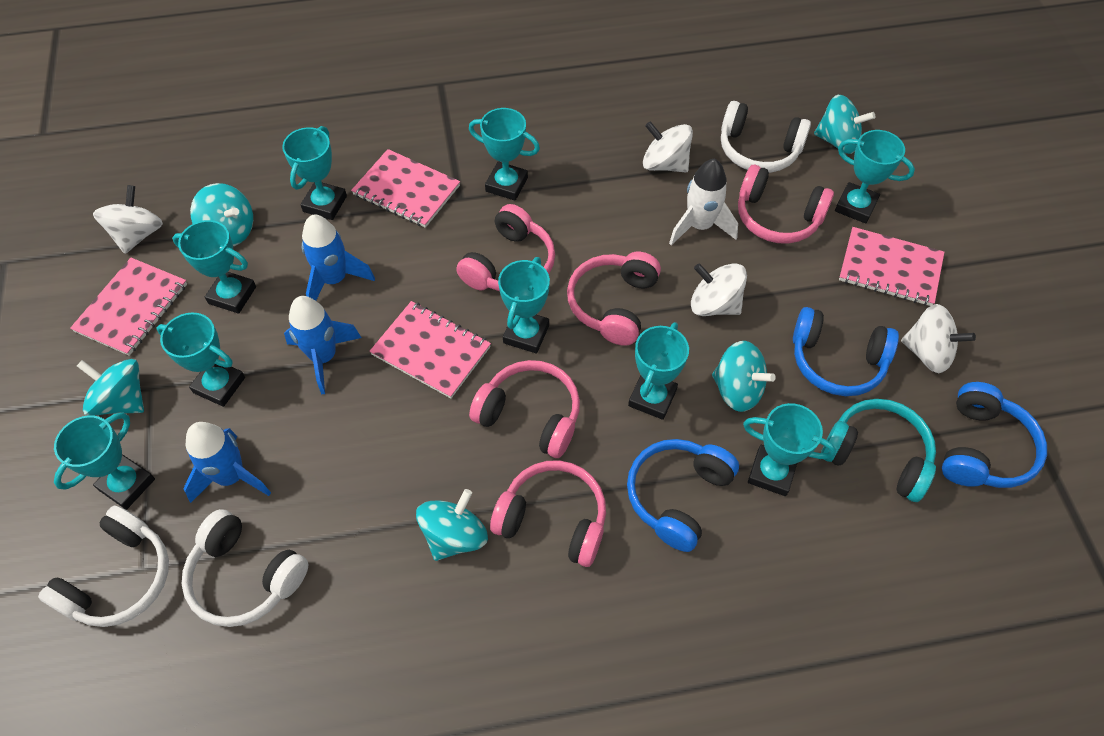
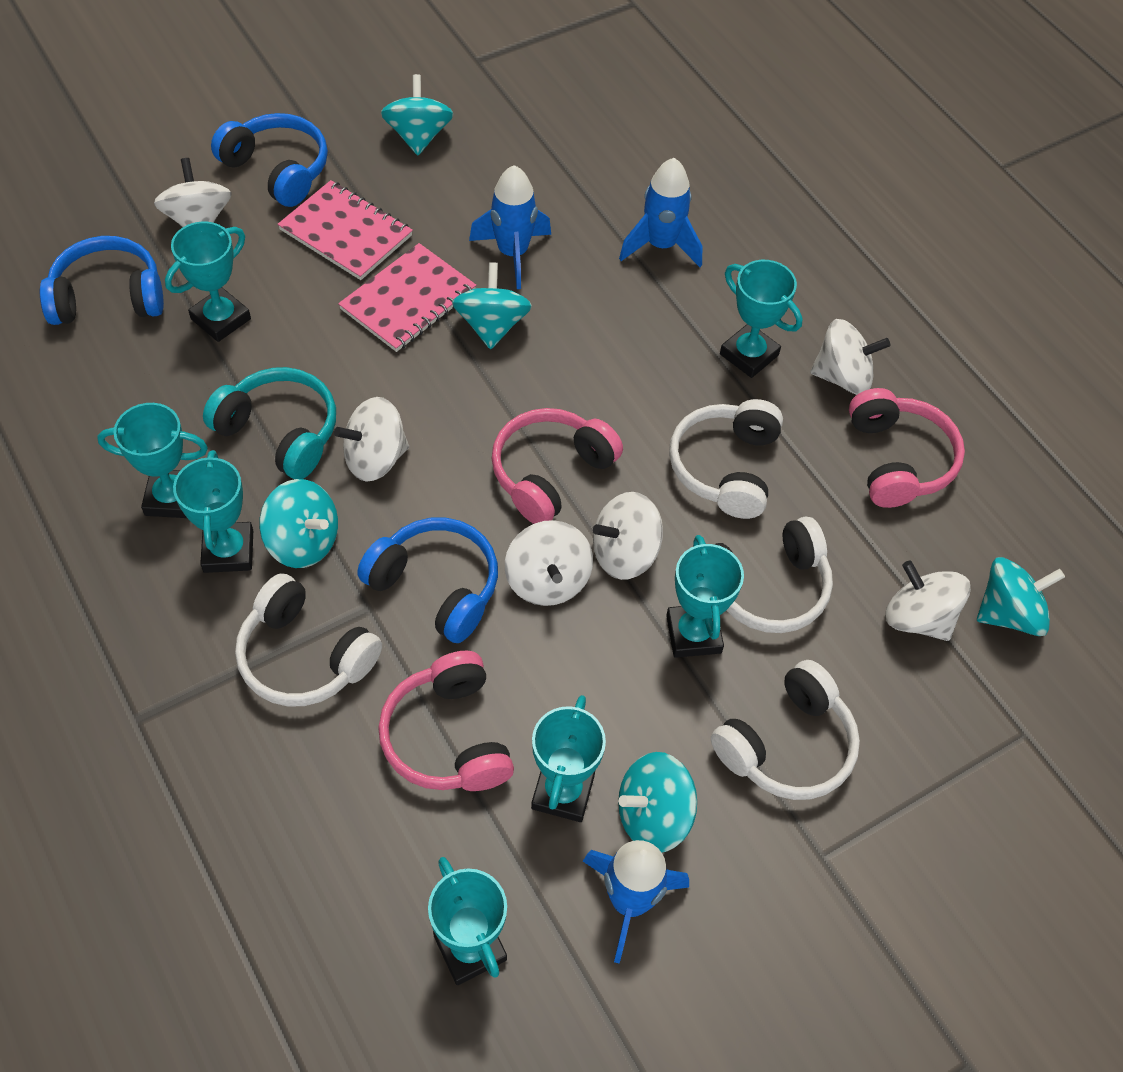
pink headphones: [456,204,555,291] [469,360,580,458] [490,460,606,567] [567,252,661,346] [738,165,834,244] = 5 -> [378,651,514,791] [491,408,623,524] [849,388,965,508] = 3
pink notebook: [70,258,187,356] [351,149,460,228] [370,301,491,398] [839,227,944,306] = 4 -> [278,180,413,280] [338,243,476,352] = 2
turquoise trophy: [54,413,155,510] [157,312,245,407] [172,220,256,314] [282,126,347,220] [469,108,540,200] [498,257,550,354] [628,322,689,420] [743,403,836,496] [835,130,915,224] = 9 -> [97,403,208,518] [165,222,251,342] [173,450,253,573] [428,857,507,985] [531,695,606,822] [666,535,744,658] [720,260,803,378] = 7
white headphones: [38,505,169,627] [182,509,308,627] [721,101,811,173] = 3 -> [235,573,382,706] [669,399,783,519] [711,660,860,800] [714,517,833,633] = 4
white rocket: [669,159,738,245] = 1 -> none = 0
white spinning top: [93,185,163,254] [643,121,693,173] [691,263,747,316] [901,304,976,373] = 4 -> [154,158,232,227] [334,397,409,482] [505,520,593,606] [593,492,663,580] [810,319,890,395] [885,561,971,641] = 6

